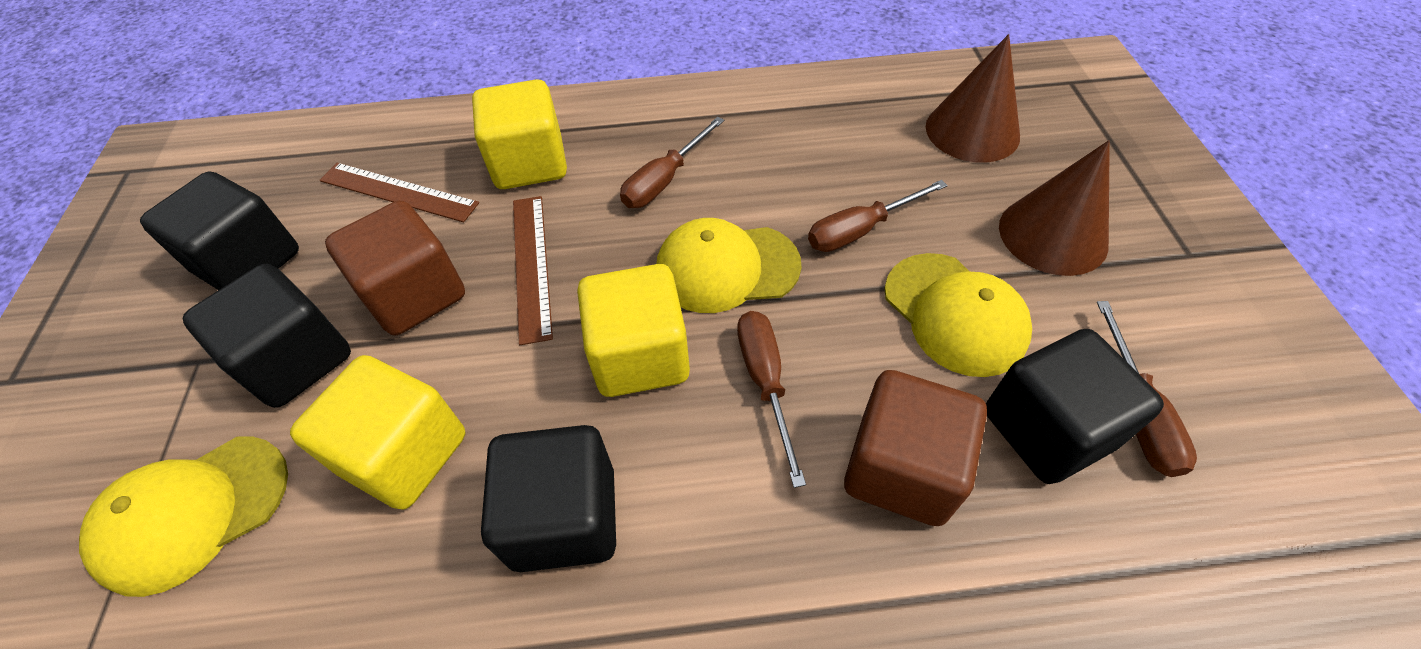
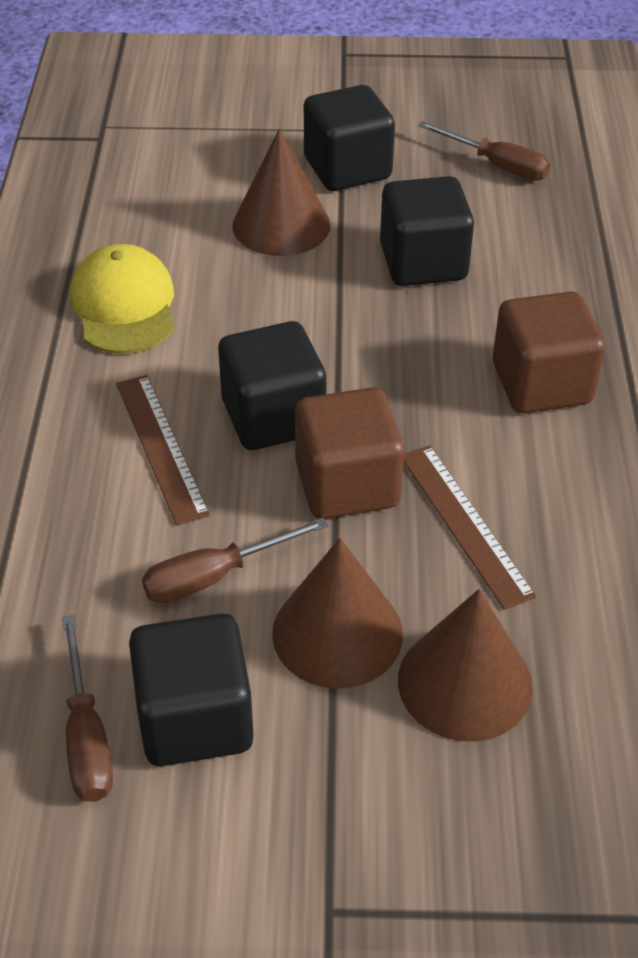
brown cone: [926,34,1020,163] [999,140,1110,276] = 2 -> [232,128,331,256] [272,538,403,689] [398,589,533,742] = 3
brown screwdriver: [620,117,724,208] [737,311,806,488] [808,180,948,252] [1097,301,1197,477] = 4 -> [62,615,113,802] [142,517,328,603] [418,121,550,180] = 3
yellow cap: [79,436,288,597] [657,218,801,313] [884,253,1032,377] = 3 -> [70,244,174,354] = 1
yellow cube: [290,355,465,510] [472,79,567,189] [577,264,690,397] = 3 -> none = 0

